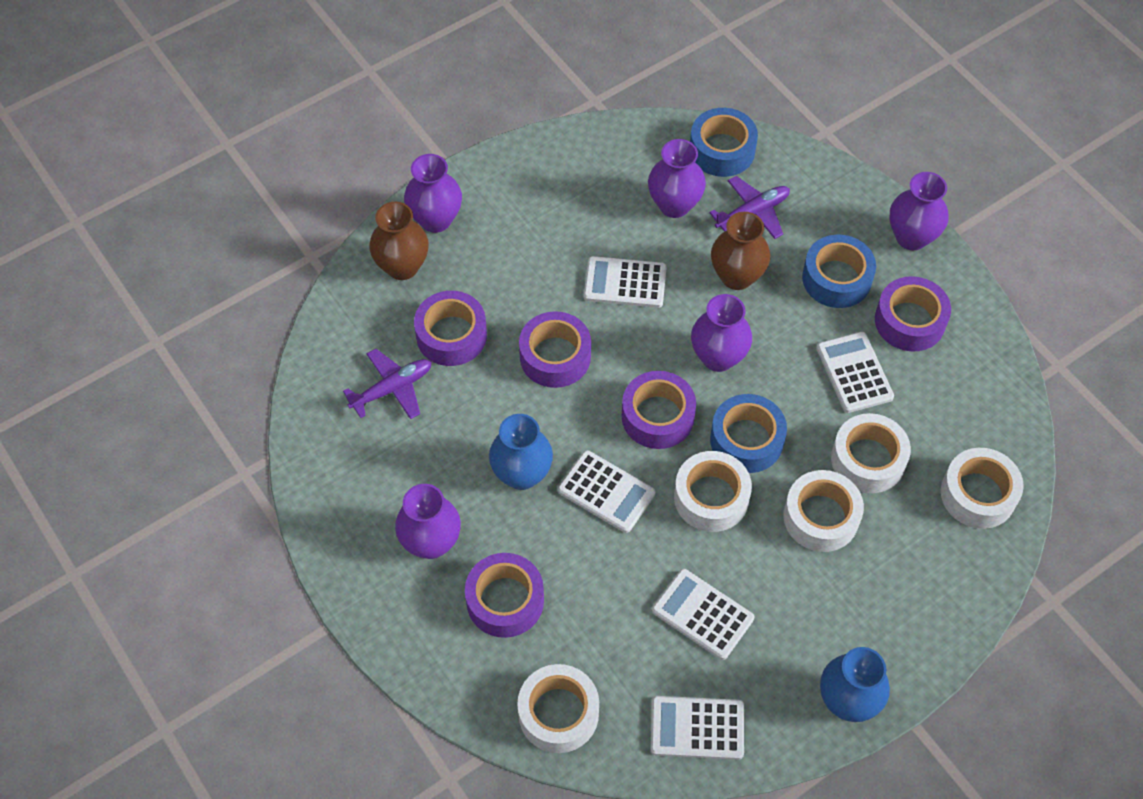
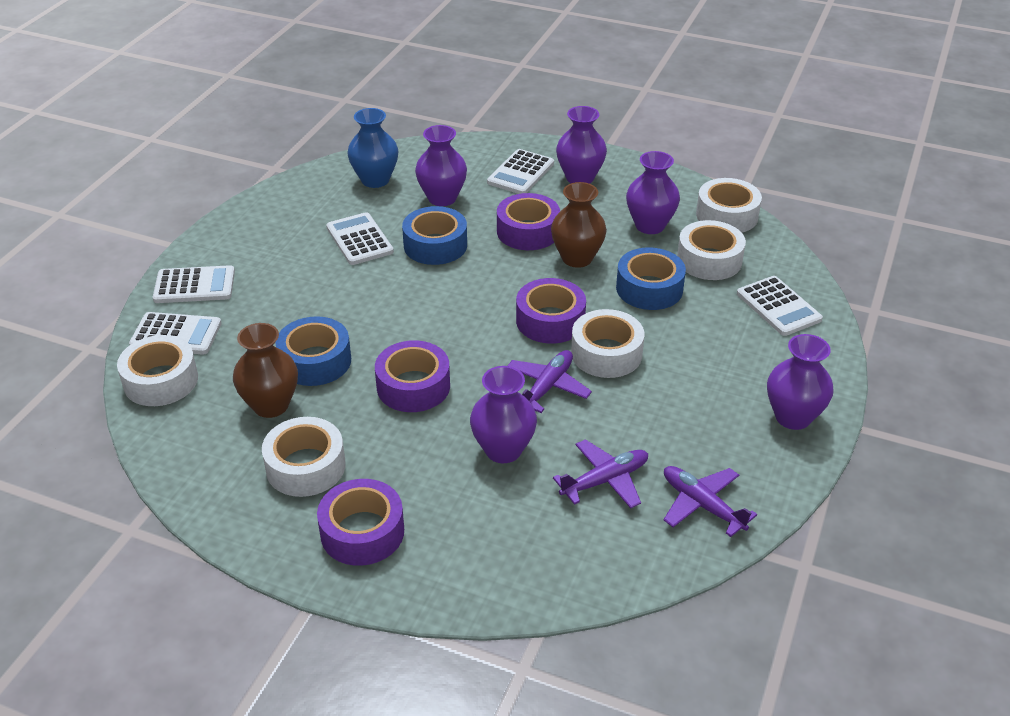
blue vase: [489,414,553,490] [820,647,890,722] = 2 -> [347,108,398,188] = 1
purple plane: [343,349,432,419] [709,176,790,239] = 2 -> [507,350,592,413] [553,439,648,508] [664,466,757,537] = 3
purple tape: [414,291,487,366] [465,553,544,638] [519,311,591,388] [621,371,696,449] [875,276,951,352] = 5 -> [317,479,404,566] [375,340,450,412] [497,193,560,250] [516,278,586,344] = 4

